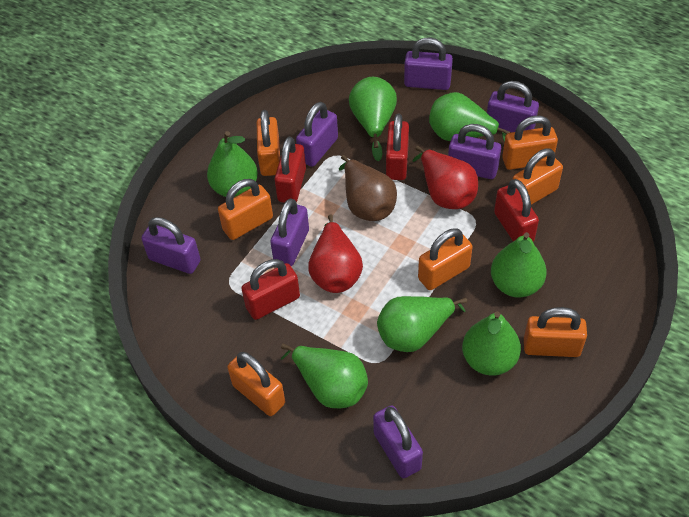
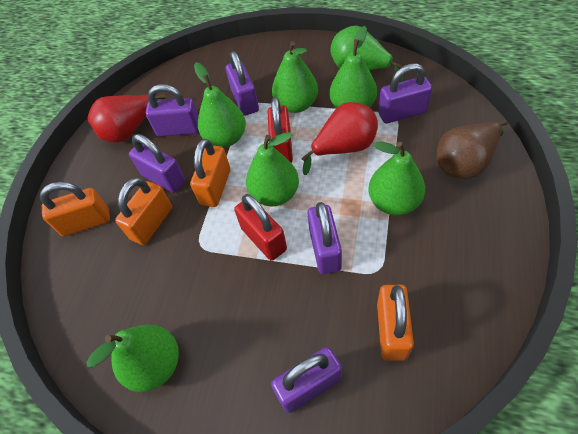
orange padlock: [218,179,273,240] [227,352,285,416] [257,110,280,176] [418,228,473,290] [502,116,558,170] [512,149,563,205] [524,307,587,357] = 7 -> [40,182,110,236] [115,177,172,245] [190,139,230,207] [377,285,414,361] = 4
purple padlock: [141,217,200,274] [270,198,309,267] [296,102,338,167] [373,405,423,478] [404,37,453,90] [448,124,501,179] [487,81,539,132] = 7 -> [129,134,185,193] [145,84,199,137] [226,51,259,116] [271,347,342,413] [307,202,342,274] [378,63,432,124] = 6
red padlock: [241,259,300,320] [274,137,306,203] [386,114,409,180] [494,179,539,242] = 4 -> [234,194,287,261] [268,97,293,163] = 2

